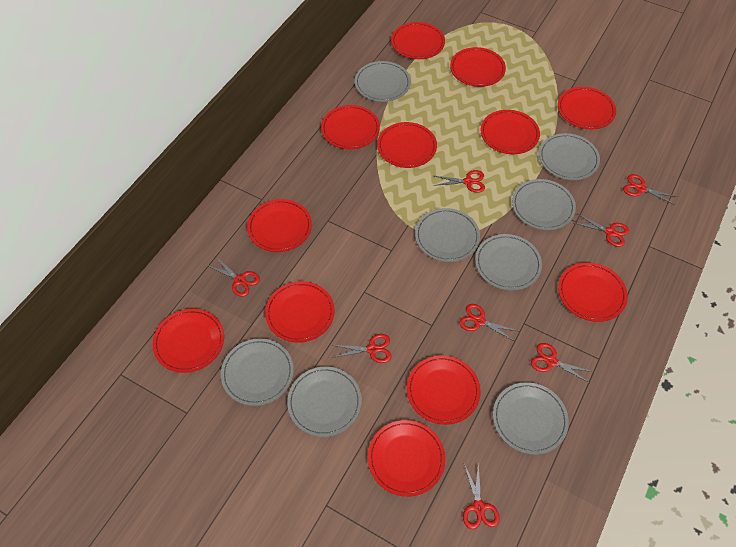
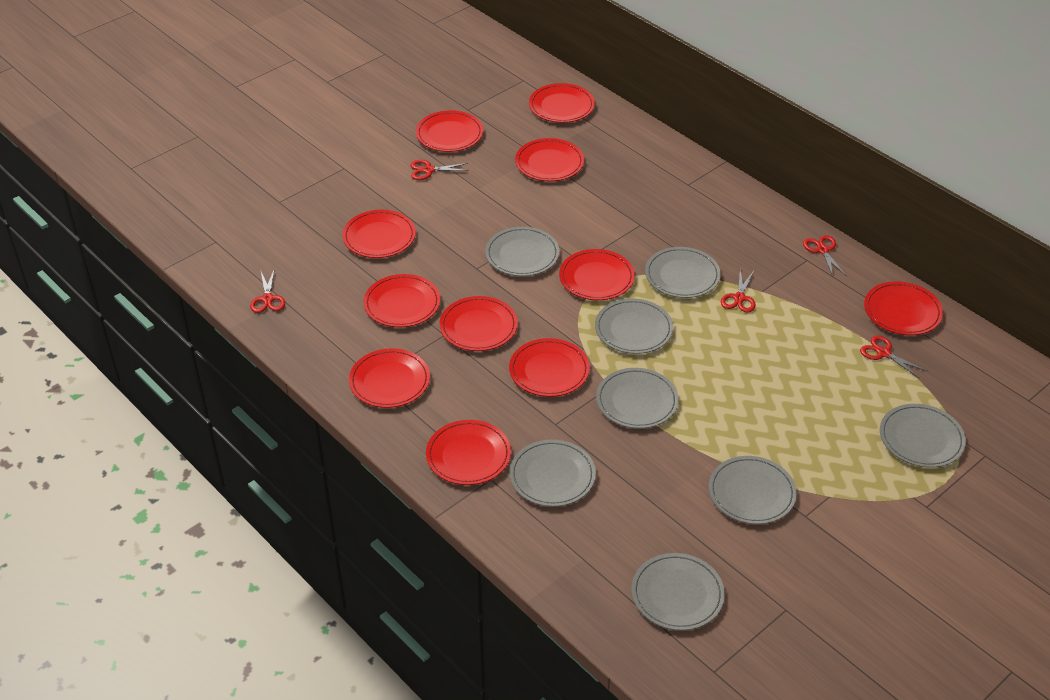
red plate: [153,309,224,373] [247,199,312,252] [265,281,335,343] [321,105,380,149] [368,420,445,497] [377,122,437,168] [391,22,445,59] [407,355,481,425] [450,47,506,87] [480,110,540,154] [558,87,616,129] [558,263,628,322] = 12 -> [342,210,416,258] [349,348,430,408] [363,274,440,327] [416,110,483,152] [426,420,511,485] [439,296,518,351] [509,338,590,397] [515,138,584,181] [529,83,595,123] [559,249,635,300] [864,281,943,335] = 11
red scissors: [207,257,260,297] [332,334,391,363] [434,170,485,193] [459,304,517,342] [463,463,500,529] [531,343,592,383] [574,214,629,247] [623,174,678,205] = 8 -> [250,268,285,313] [411,160,469,180] [721,270,756,313] [803,235,846,276] [860,335,928,378] = 5

